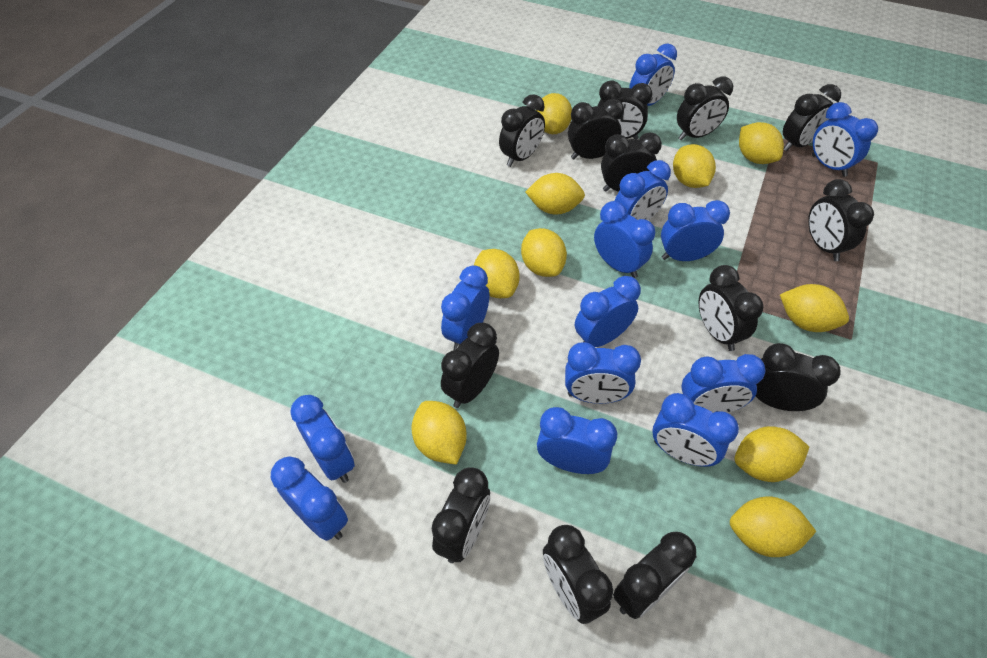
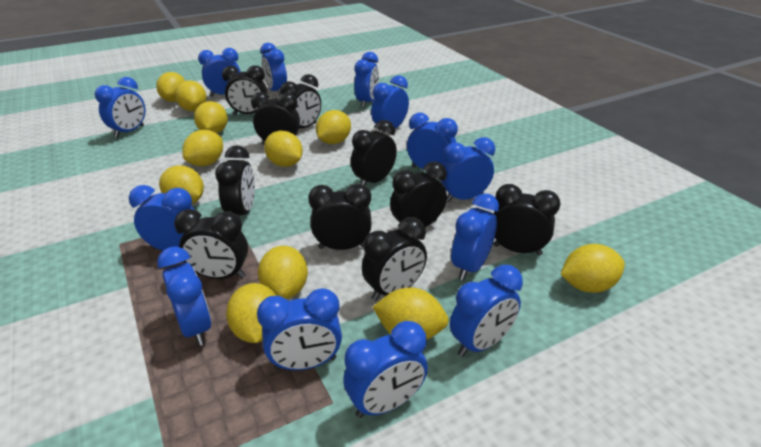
black clock: [432,467,490,563] [441,323,499,408] [499,94,545,167] [543,525,613,624] [568,99,624,159] [598,80,652,139] [601,132,662,192] [613,532,696,619] [677,77,733,141] [699,265,764,351] [756,343,841,411] [783,84,841,151] [808,179,874,261] = 13 -> [174,209,248,279] [215,145,255,218] [222,65,267,115] [251,92,300,145] [280,74,321,128] [308,184,372,250] [351,120,397,186] [362,217,427,301] [390,162,447,230] [493,184,561,256] = 10
yellow lemon: [411,401,467,465] [474,249,520,298] [521,228,567,277] [525,173,585,215] [536,93,572,134] [673,144,716,188] [730,496,816,557] [734,426,809,482] [739,122,784,164] [780,284,849,332] = 10 -> [156,72,185,102] [159,166,204,204] [175,81,207,111] [182,130,223,166] [194,101,228,133] [226,283,276,343] [258,246,308,299] [264,131,303,167] [316,110,351,144] [373,287,449,340] [560,244,625,293] = 11

